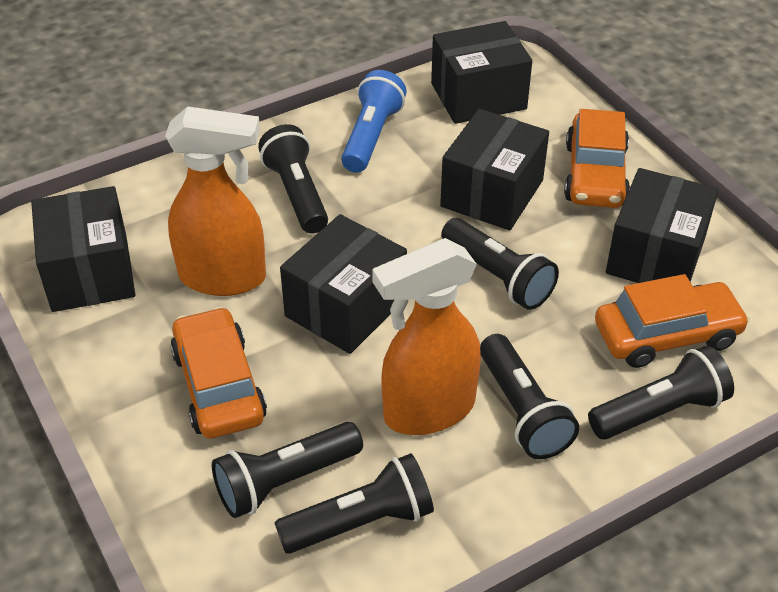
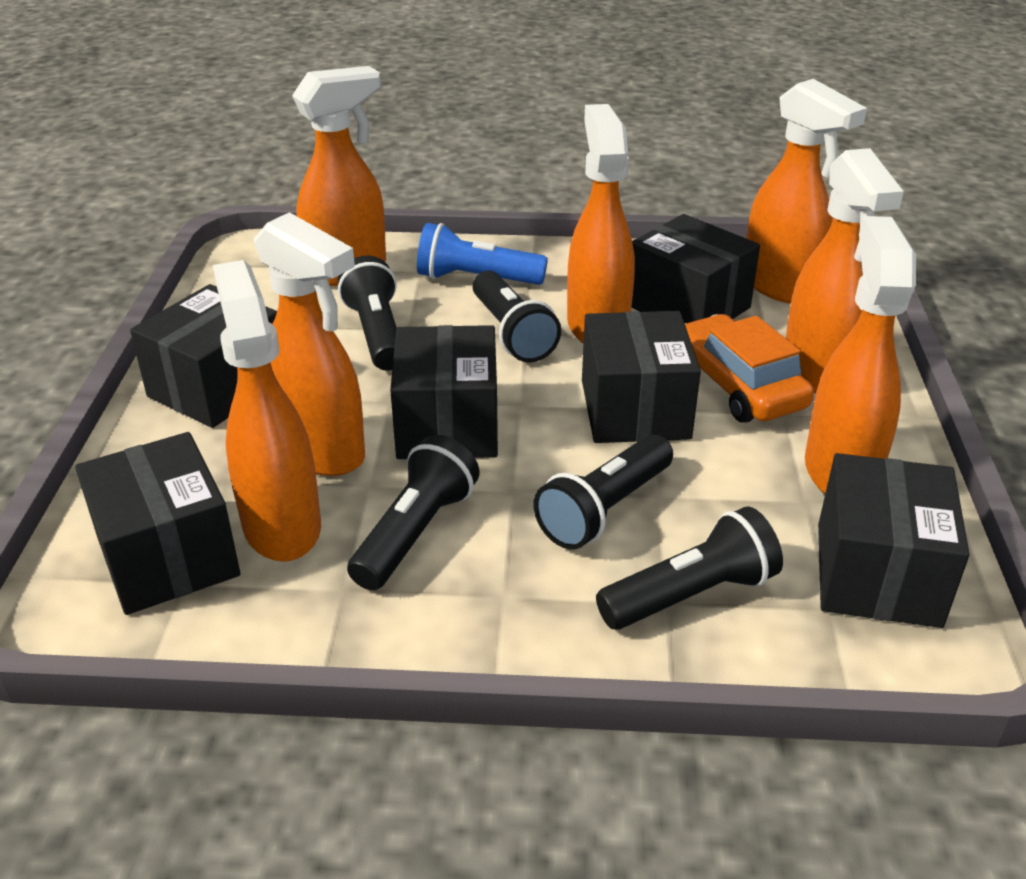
black box: [31,186,136,312] [280,214,407,354] [431,21,532,124] [440,109,549,230] [606,168,719,283] = 5 -> [75,432,240,615] [130,284,277,428] [390,325,498,459] [582,311,701,443] [631,214,760,323] [818,453,970,628] = 6
black flashlight: [212,422,363,518] [258,124,328,234] [275,453,434,554] [441,218,559,310] [480,334,579,459] [588,345,734,440] = 6 -> [338,256,397,371] [347,435,480,590] [473,270,561,363] [533,434,673,550] [596,506,783,630] = 5
orange car: [170,307,267,439] [564,109,630,208] [595,274,750,368] = 3 -> [685,314,814,423] = 1
orange spray bottle: [165,106,266,296] [372,238,481,435] = 2 -> [213,260,321,562] [254,212,365,476] [292,66,386,286] [567,104,635,343] [746,79,867,304] [786,148,904,394] [805,216,916,494] = 7

